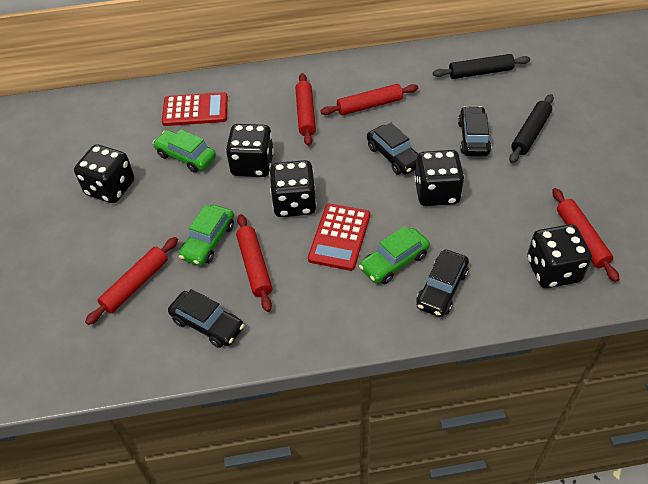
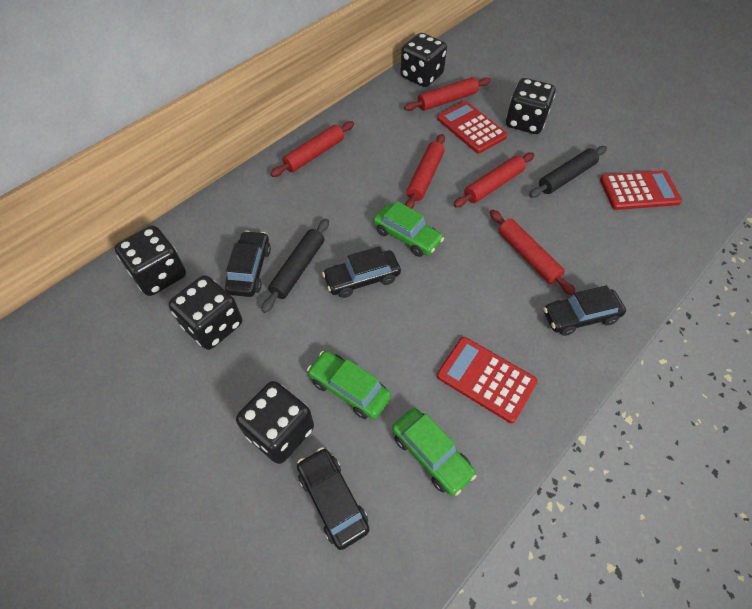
red calculator: [162,92,228,126] [308,204,370,271] = 2 -> [437,101,508,153] [437,337,538,423] [600,170,682,210] = 3

